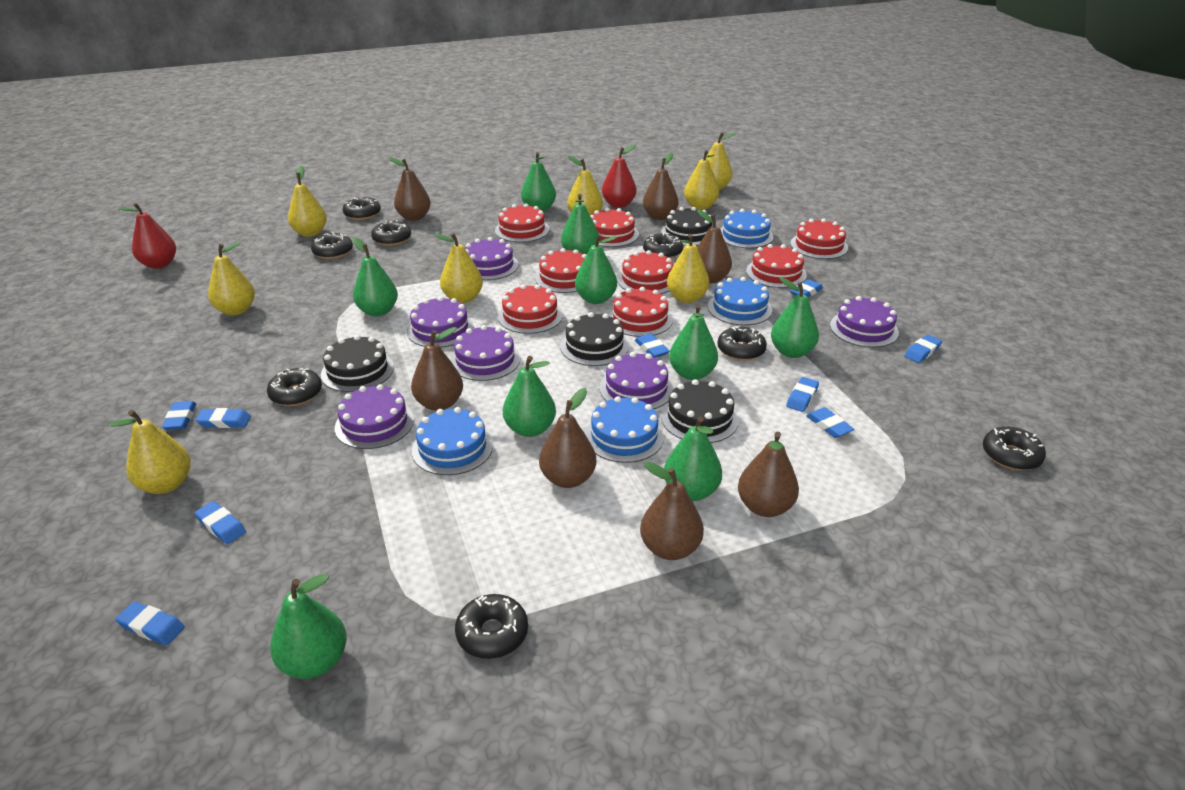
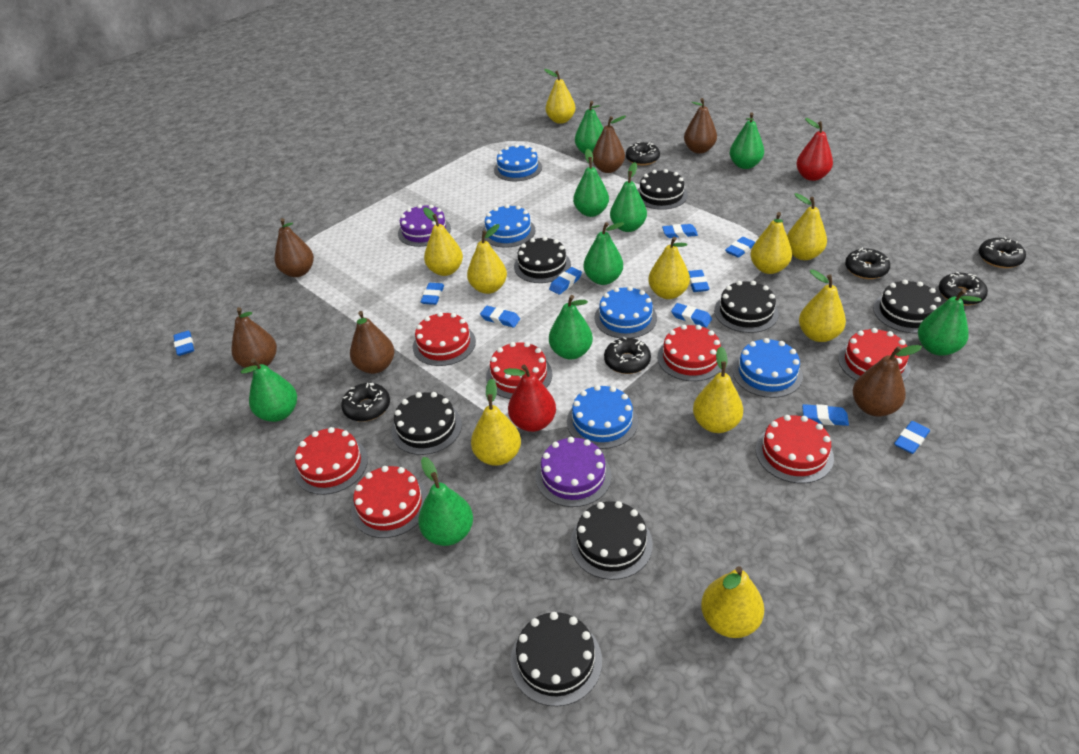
black cake: [321,335,394,392] [560,312,629,366] [661,207,713,246] [661,379,739,443] = 4 -> [391,392,462,455] [510,612,602,707] [514,236,571,283] [570,501,653,580] [637,169,688,210] [714,281,779,333] [873,280,941,333] = 7
black donut: [267,368,322,406] [311,232,353,259] [343,197,381,220] [371,220,411,246] [455,594,528,659] [643,232,683,258] [717,326,767,361] [983,427,1046,470] = 8 -> [341,383,390,422] [604,337,651,374] [626,142,660,166] [845,247,890,279] [939,272,988,306] [979,237,1026,268] = 6
blue cake: [412,407,493,475] [585,396,664,463] [708,277,772,325] [720,209,774,248] = 4 -> [482,204,535,248] [494,144,542,181] [567,385,638,449] [594,286,657,338] [733,338,803,398] = 5
blue eraser: [115,601,185,645] [162,401,196,430] [195,408,251,428] [195,501,246,544] [635,334,670,358] [786,377,819,412] [790,279,823,297] [806,407,854,438] [904,335,942,363] = 9 -> [173,331,194,356] [420,283,444,305] [480,306,520,328] [549,267,582,295] [662,224,698,238] [671,303,712,327] [688,270,709,292] [725,237,755,258] [802,404,849,426] [894,421,930,454] = 10
brown pear: [389,157,431,221] [411,327,463,411] [539,388,596,488] [640,462,704,560] [643,152,679,220] [697,210,732,284] [738,432,799,517] = 7 -> [231,307,277,368] [275,218,314,277] [350,311,395,374] [592,116,626,173] [684,98,717,154] [853,345,922,417] = 6
purple cake: [335,384,414,449] [407,296,474,348] [450,325,520,381] [465,237,518,280] [600,352,673,409] [830,296,899,348] = 6 -> [398,204,451,247] [536,437,612,507] = 2
red cake: [495,204,550,242] [498,284,563,334] [535,248,587,293] [590,208,639,247] [609,287,673,337] [617,250,673,294] [746,244,807,288] [790,219,848,259] = 8 -> [294,427,368,495] [352,466,428,538] [413,312,476,366] [486,342,552,399] [657,325,722,381] [756,415,834,483] [838,328,911,381] = 7
yellow pear: [109,410,191,494] [208,242,255,315] [288,166,327,237] [434,233,483,303] [567,156,603,215] [667,234,709,303] [684,150,719,210] [706,132,737,190] = 8 -> [423,207,463,276] [467,224,507,294] [471,379,521,466] [544,69,576,124] [648,237,690,299] [693,346,743,433] [701,566,764,638] [750,212,792,274] [787,193,827,260] [799,269,846,342] = 10

